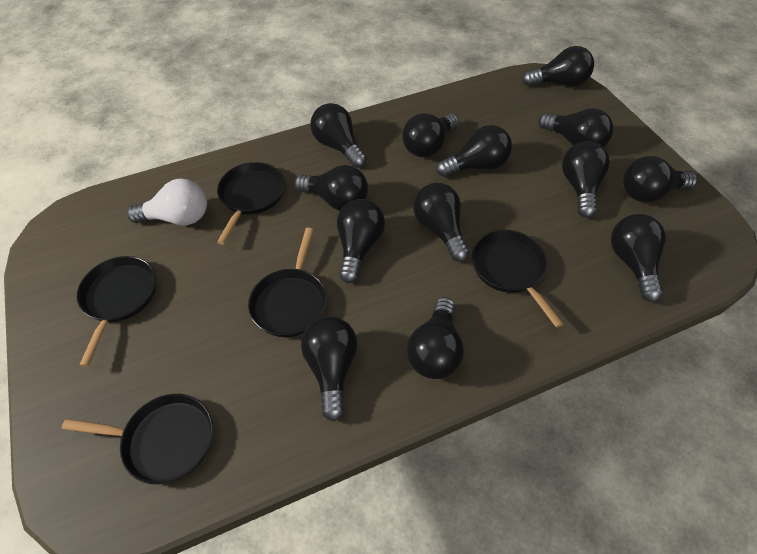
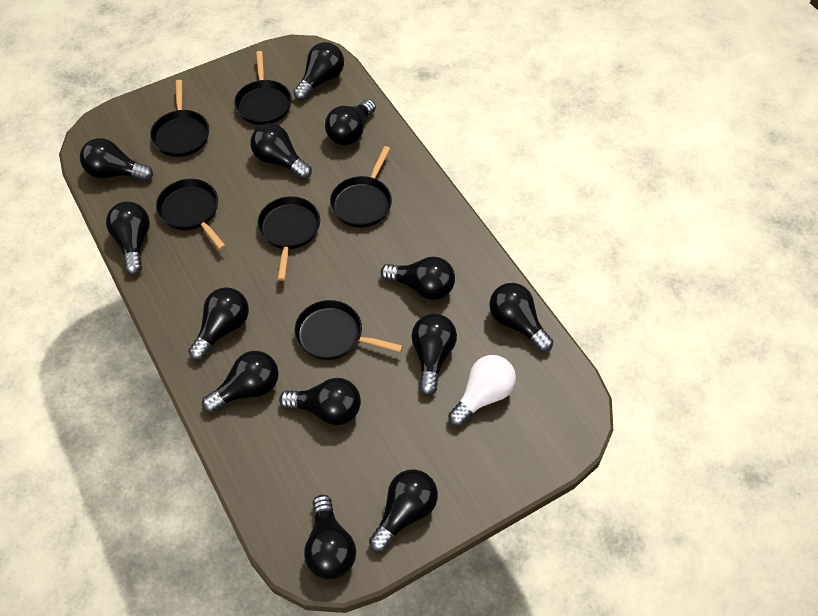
black pan: [62,394,213,484] [77,256,156,367] [217,162,285,245] [248,228,327,337] [471,230,564,328] = 5 -> [150,80,209,157] [156,179,226,250] [234,51,292,125] [257,196,320,281] [294,300,403,360] [330,146,392,228] = 6

